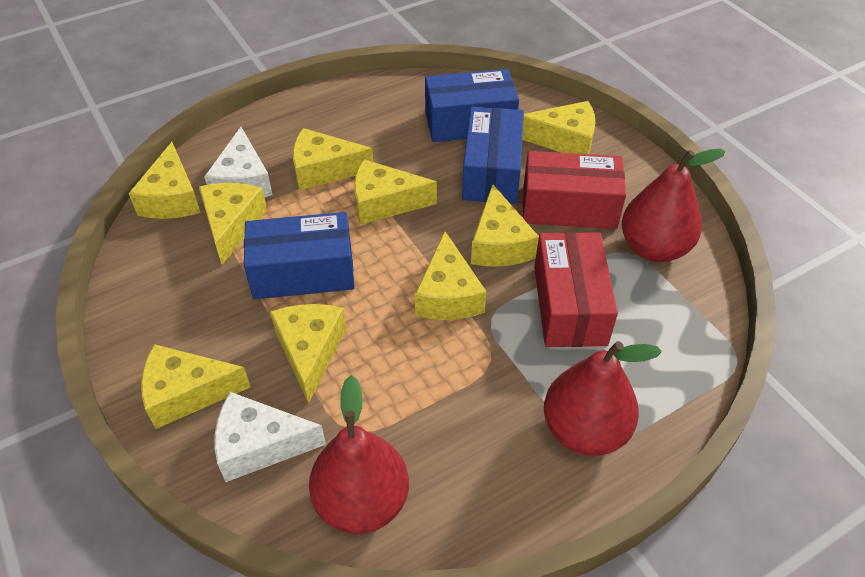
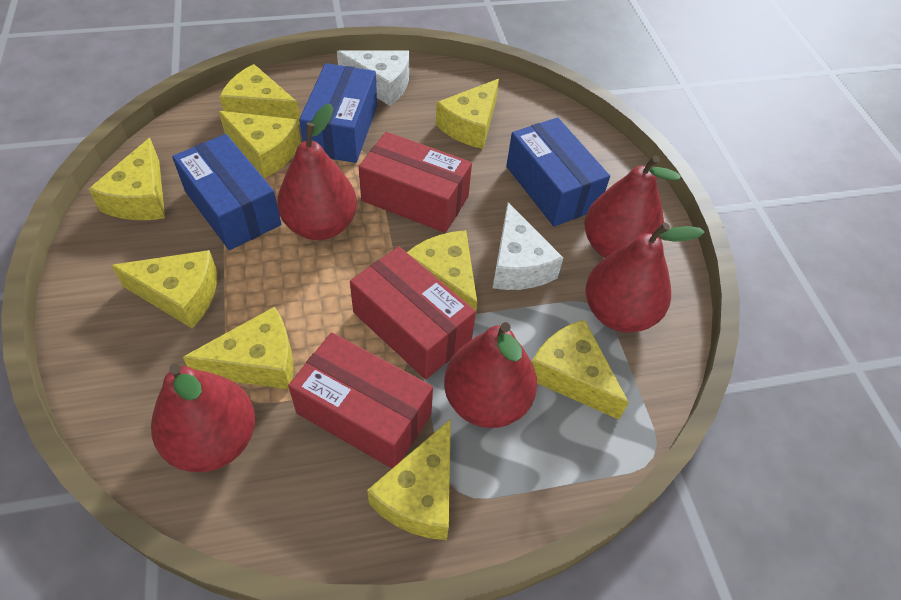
red box: [523,151,626,229] [534,232,618,347] = 2 -> [288,332,433,468] [350,246,476,379] [359,132,472,233] = 3
red pear: [309,375,409,534] [544,341,662,456] [622,148,726,262] = 3 -> [151,363,255,472] [277,104,357,240] [444,322,537,428] [585,155,681,258] [586,222,705,333] = 5

